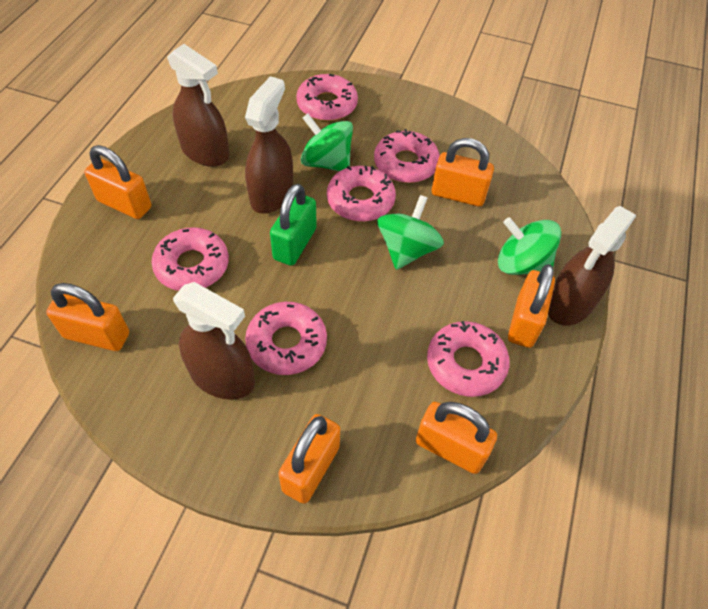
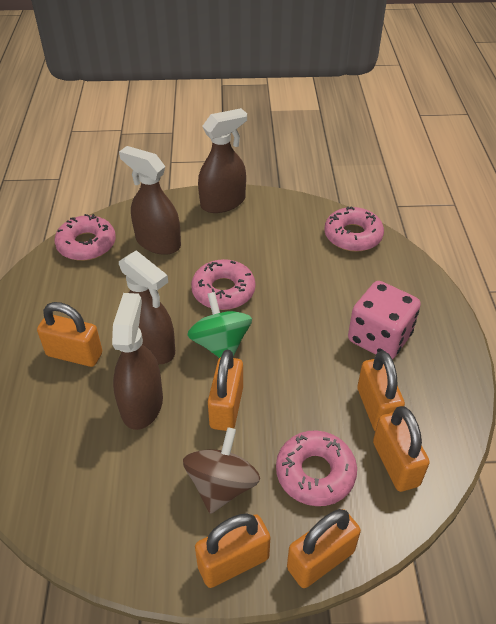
brown spinning top: none = 0 -> [183,427,260,514] = 1
green padlock: [270,184,317,266] = 1 -> none = 0
green spinning top: [301,114,353,171] [377,195,444,270] [498,217,561,275] = 3 -> [187,292,252,358] = 1
pink dice: none = 0 -> [348,281,421,359] = 1
pink donut: [152,227,229,291] [245,302,327,375] [296,74,358,121] [327,166,396,222] [374,129,440,183] [427,321,510,397] = 6 -> [55,214,116,261] [191,259,256,310] [276,430,357,506] [324,206,384,252] = 4

